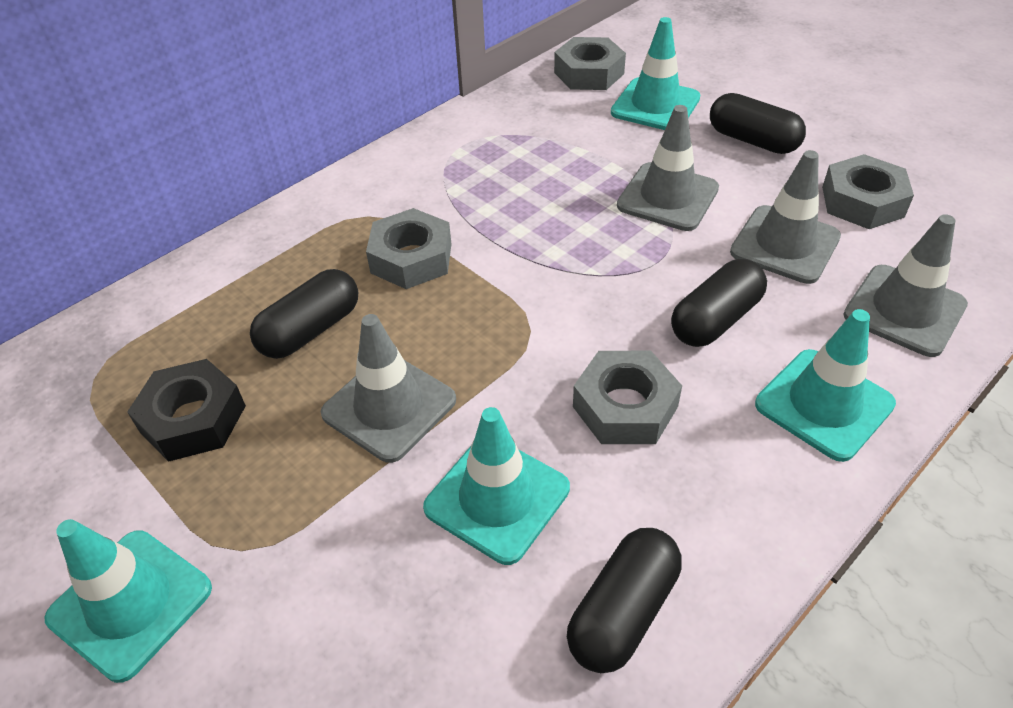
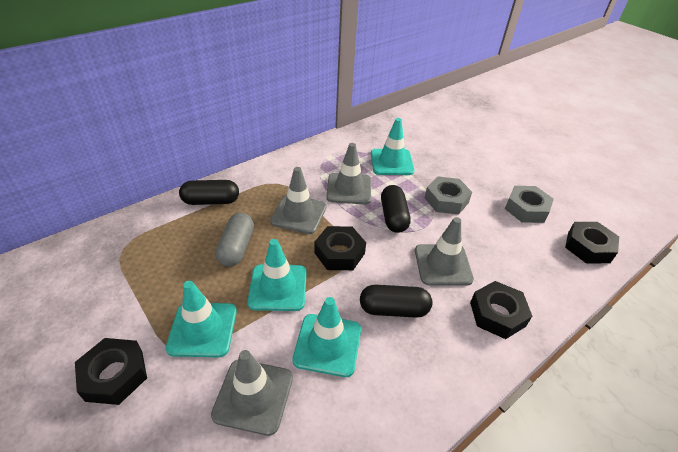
black capsule: [250,269,358,359] [567,528,682,673] [671,259,767,347] [710,93,806,154] = 4 -> [179,180,239,205] [360,285,432,318] [381,185,411,233] = 3
black nut: [127,359,246,462] = 1 -> [75,338,147,405] [314,226,366,270] [470,281,532,339] [565,222,619,264] = 4
grey capsule: none = 0 -> [215,213,254,267] = 1
grey nut: [366,208,451,289] [554,37,626,90] [573,351,682,444] [822,154,914,229] = 4 -> [425,176,472,215] [505,186,554,223] = 2

